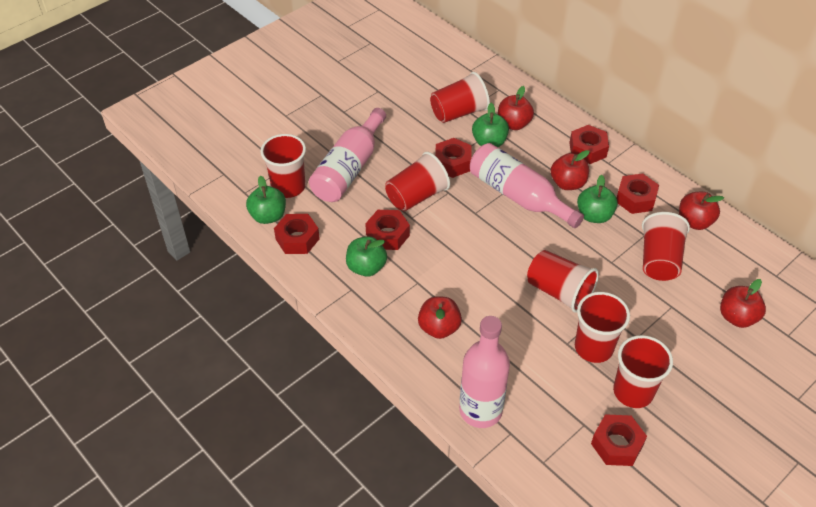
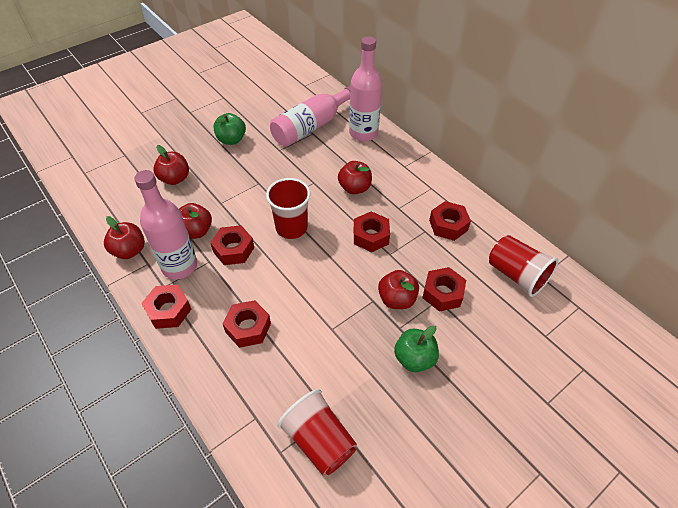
green apple: [246,175,286,224] [346,236,387,277] [472,103,509,147] [577,175,618,223] = 4 -> [213,113,246,145] [394,325,439,372] = 2
red cup: [261,134,306,198] [385,152,450,212] [430,72,490,123] [527,250,599,313] [575,292,630,363] [613,335,673,408] [642,212,690,281] = 7 -> [266,178,310,239] [277,389,357,475] [489,235,559,297] = 3

